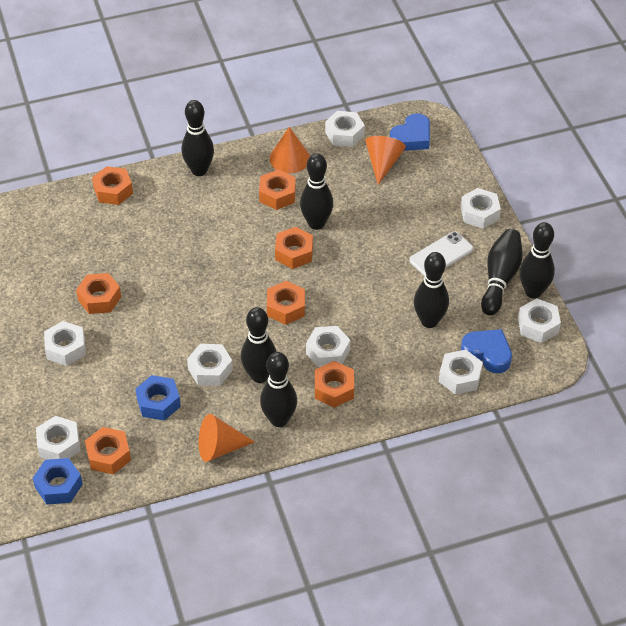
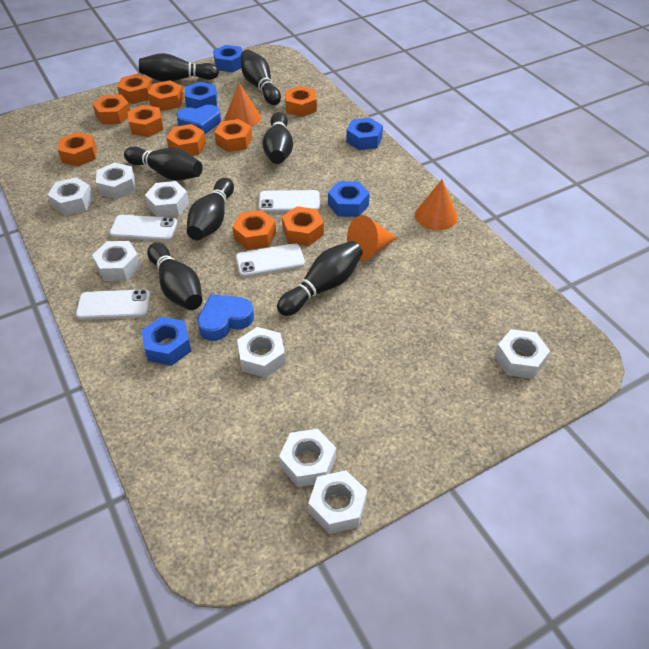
blue nut: [33,458,83,505] [135,375,181,421] = 2 -> [141,317,191,366] [185,82,217,109] [213,45,243,72] [328,181,370,217] [346,118,383,150] = 5
orange nut: [76,273,121,314] [85,427,131,475] [92,166,133,205] [259,169,296,210] [267,281,305,325] [275,227,313,269] [315,361,354,408] = 7 -> [58,132,97,167] [92,95,131,125] [117,74,152,104] [128,105,164,137] [148,80,184,111] [166,124,206,156] [214,119,252,152] [232,210,276,250] [282,206,324,246] [285,86,317,117] = 10
white phone: [409,232,473,276] = 1 -> [76,289,150,320] [109,215,177,241] [236,243,305,277] [259,190,320,212] = 4

